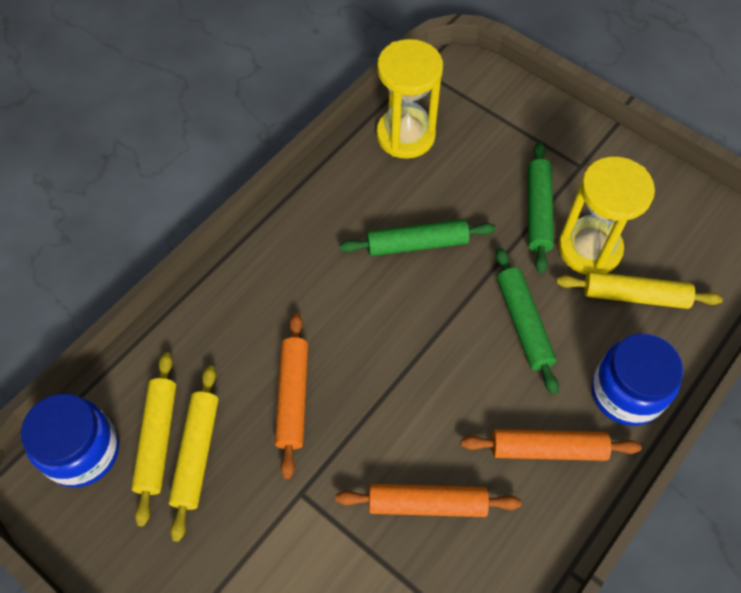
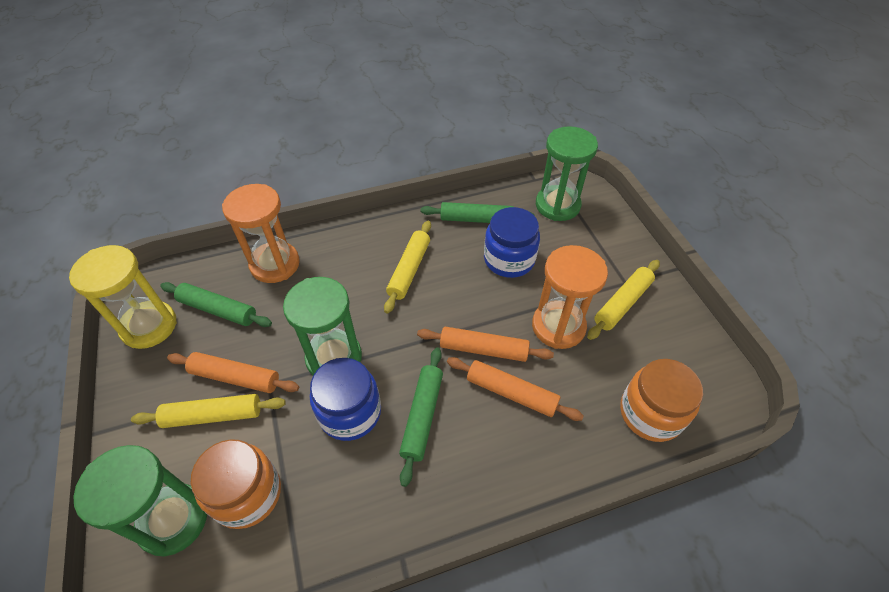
green hourglass: none = 0 -> [73,445,207,556] [283,277,362,375] [536,126,598,221] = 3
orange hourglass: none = 0 -> [222,184,300,283] [532,245,608,349] = 2
orange jar: none = 0 -> [191,439,281,529] [620,359,703,442] = 2
yellow hourglass: [376,39,443,159] [558,157,655,275] = 2 -> [69,245,177,349] = 1

